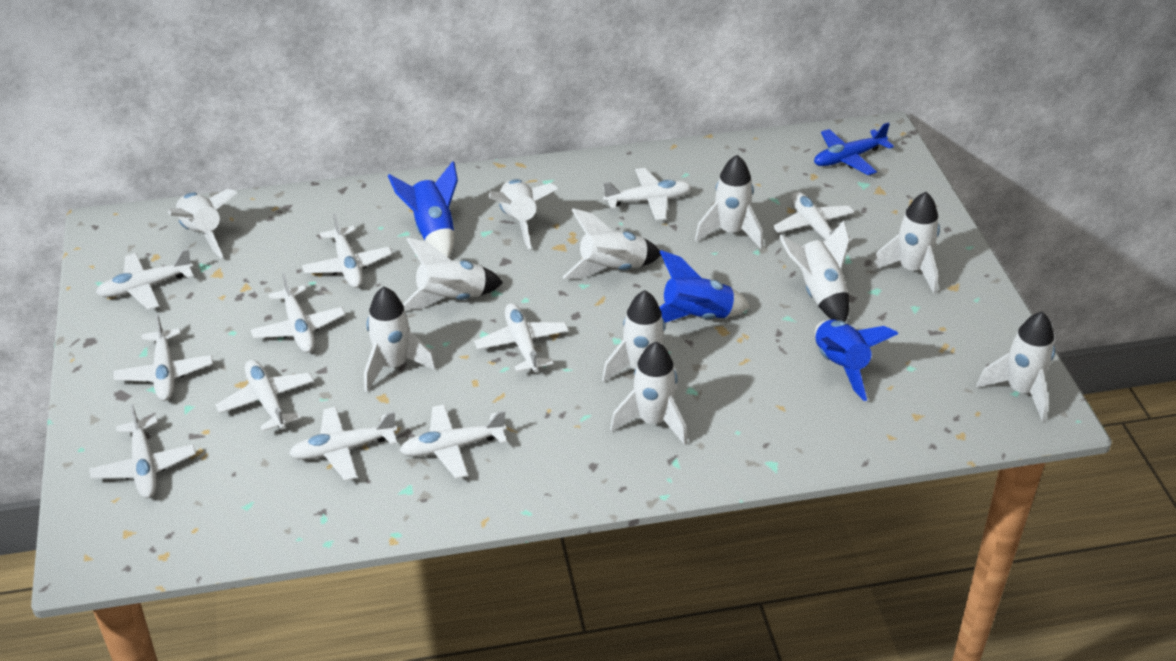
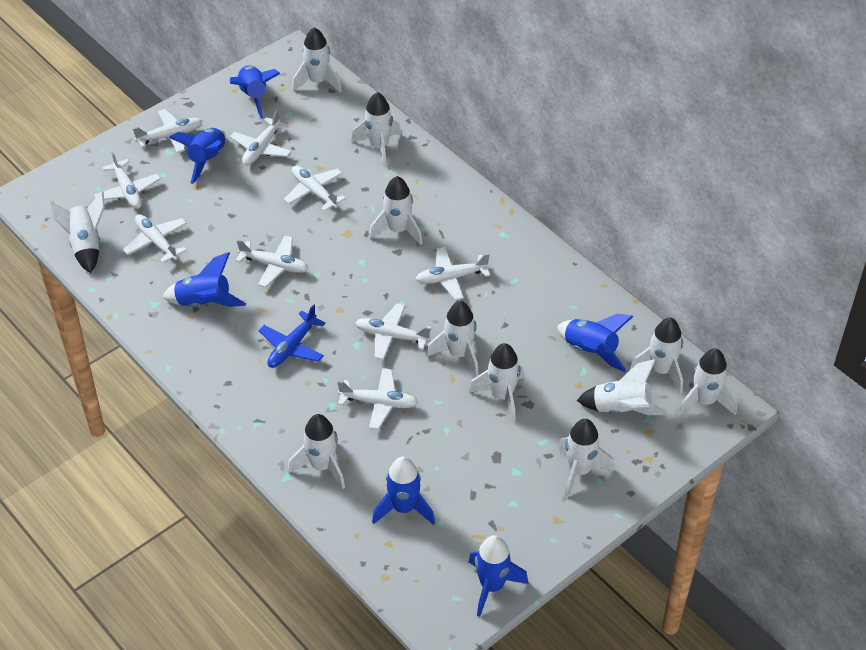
blue rocket: [388,161,458,258] [659,250,750,323] [815,319,898,401] = 3 -> [163,252,246,307] [169,128,226,184] [230,65,280,119] [372,457,435,525] [469,535,529,617] [557,313,633,372] = 6
white plane: [89,404,196,498] [96,248,194,310] [114,314,213,401] [215,360,314,432] [251,273,345,353] [289,407,397,481] [302,213,392,288] [399,404,507,479] [474,303,569,372] [603,168,692,220] [773,192,854,243] = 11 -> [94,151,161,209] [123,214,187,263] [133,109,203,153] [230,109,292,165] [235,236,309,287] [284,166,346,211] [337,368,419,430] [355,304,432,360] [416,247,490,300] = 9

